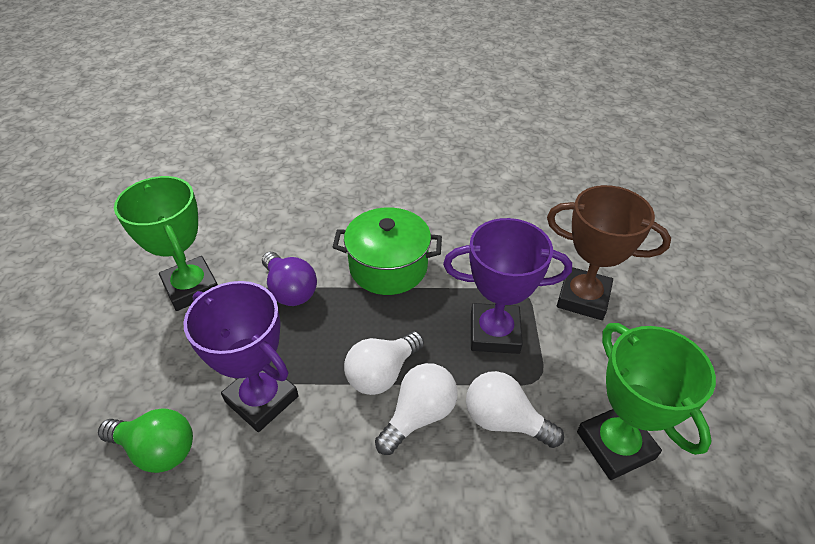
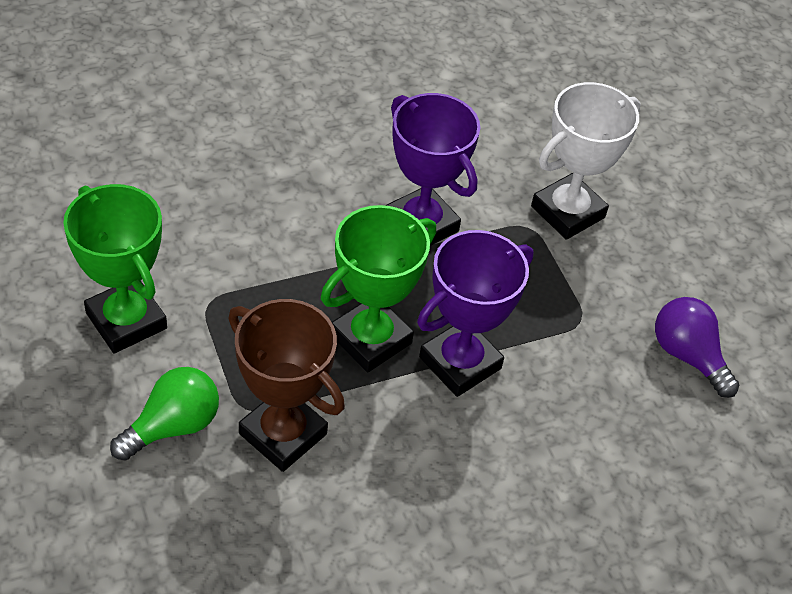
green pot: [333,207,442,295] = 1 -> none = 0
white light bulb: [344,331,424,395] [375,363,458,455] [466,371,564,448] = 3 -> none = 0
white trophy: none = 0 -> [531,82,641,240] = 1

